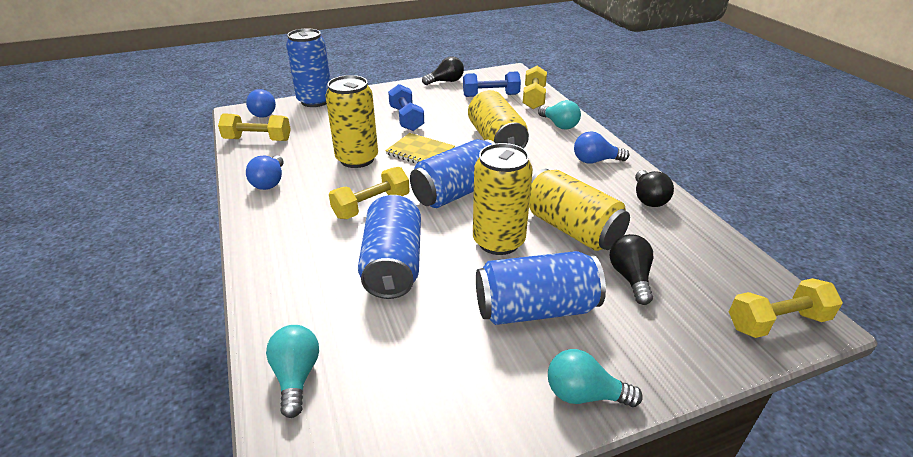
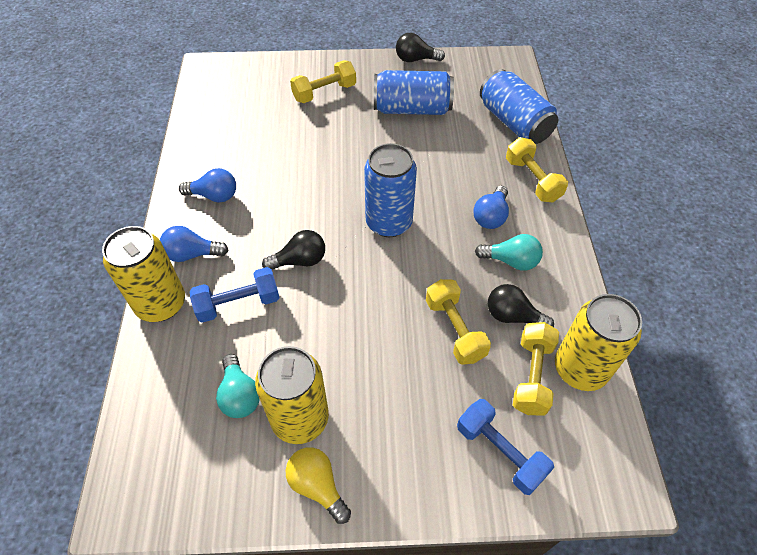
blue can: [286,28,331,107] [358,195,421,299] [410,139,496,208] [476,251,606,325] = 4 -> [364,143,417,237] [374,70,454,115] [480,69,559,144] = 3
turquoise light bulb: [266,325,319,418] [538,100,581,130] [548,349,643,407] = 3 -> [216,354,260,418] [475,234,543,271] = 2
yellow can: [325,75,378,168] [468,90,529,148] [473,143,533,255] [529,169,630,251] = 4 -> [102,226,185,322] [255,346,329,444] [555,294,642,391] = 3
yellow light bulb: none = 0 -> [286,447,351,524] = 1
yellow notebook: [385,133,455,163] = 1 -> none = 0

